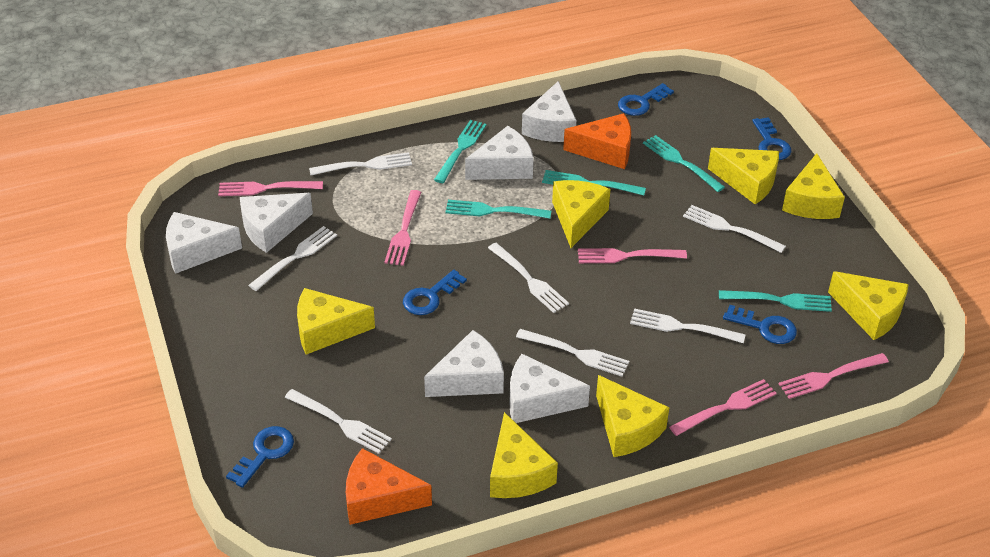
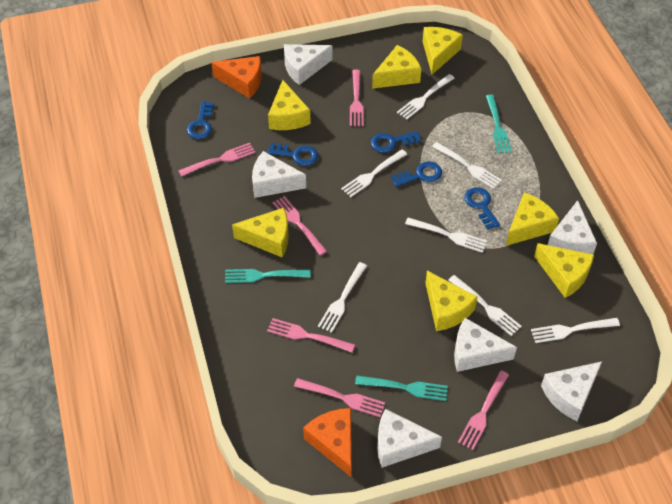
pink fork: [218,181,323,196] [384,190,421,266] [578,248,687,263] [669,379,777,436] [779,353,889,399] = 5 -> [178,143,256,177] [267,318,355,353] [272,196,327,255] [294,378,385,417] [350,70,364,126] [458,370,509,450] = 6
turquoise fork: [434,120,486,183] [445,200,551,219] [542,170,646,196] [643,135,725,192] [719,290,832,312] = 5 -> [225,269,311,283] [355,376,448,401] [486,95,512,154] = 3

